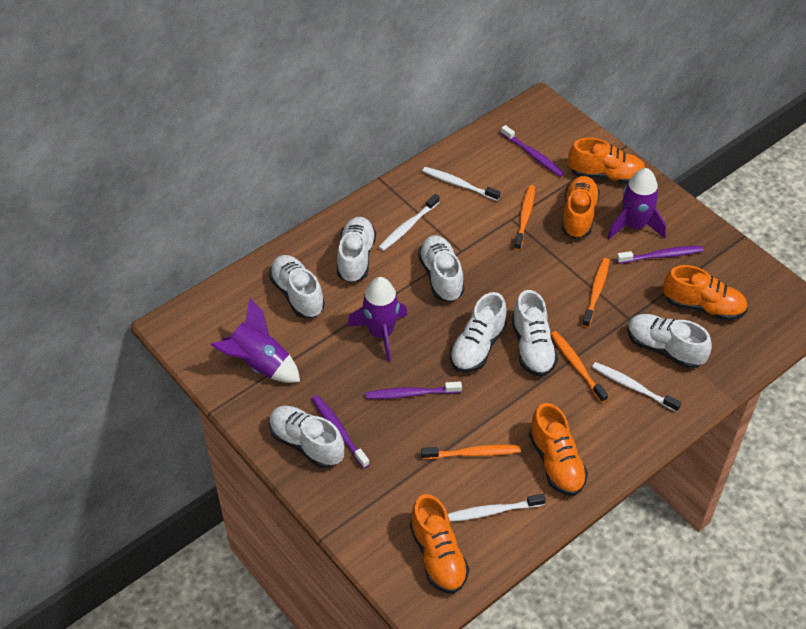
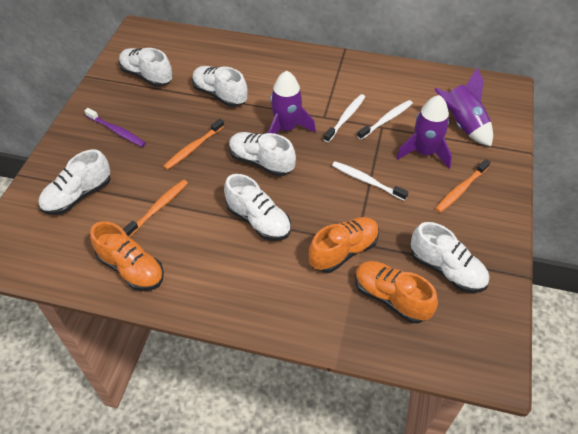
orange shoe: [410,494,469,594] [529,403,588,496] [561,176,600,239] [568,138,645,184] [663,265,748,321] = 5 -> [90,221,164,291] [309,217,379,273] [355,261,438,323] = 3
orange toothbrush: [421,445,521,459] [514,185,535,250] [550,331,608,403] [582,258,609,328] = 4 -> [123,180,188,237] [163,119,224,170] [435,159,490,213] = 3
purple toothbrush: [312,395,370,468] [365,381,462,399] [501,125,564,177] [617,246,703,264] = 4 -> [84,108,146,147] = 1
white shoe: [269,255,325,318] [269,406,344,468] [337,217,376,283] [418,235,464,302] [450,292,507,373] [512,290,558,377] [627,314,712,369] = 7 -> [38,149,110,215] [119,48,173,87] [192,66,247,107] [224,174,291,241] [229,132,296,176] [411,222,489,293] = 6
white toothbrush: [379,194,440,251] [422,167,500,201] [448,494,546,522] [592,362,681,412] = 4 -> [324,94,365,142] [332,161,409,201] [357,100,413,140] = 3

